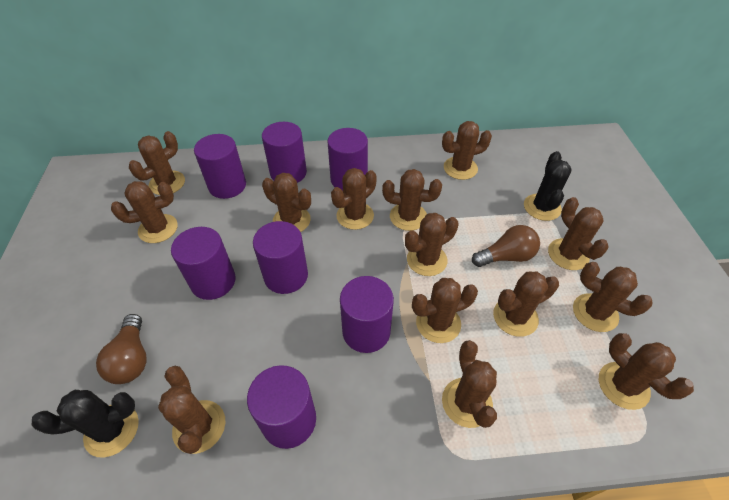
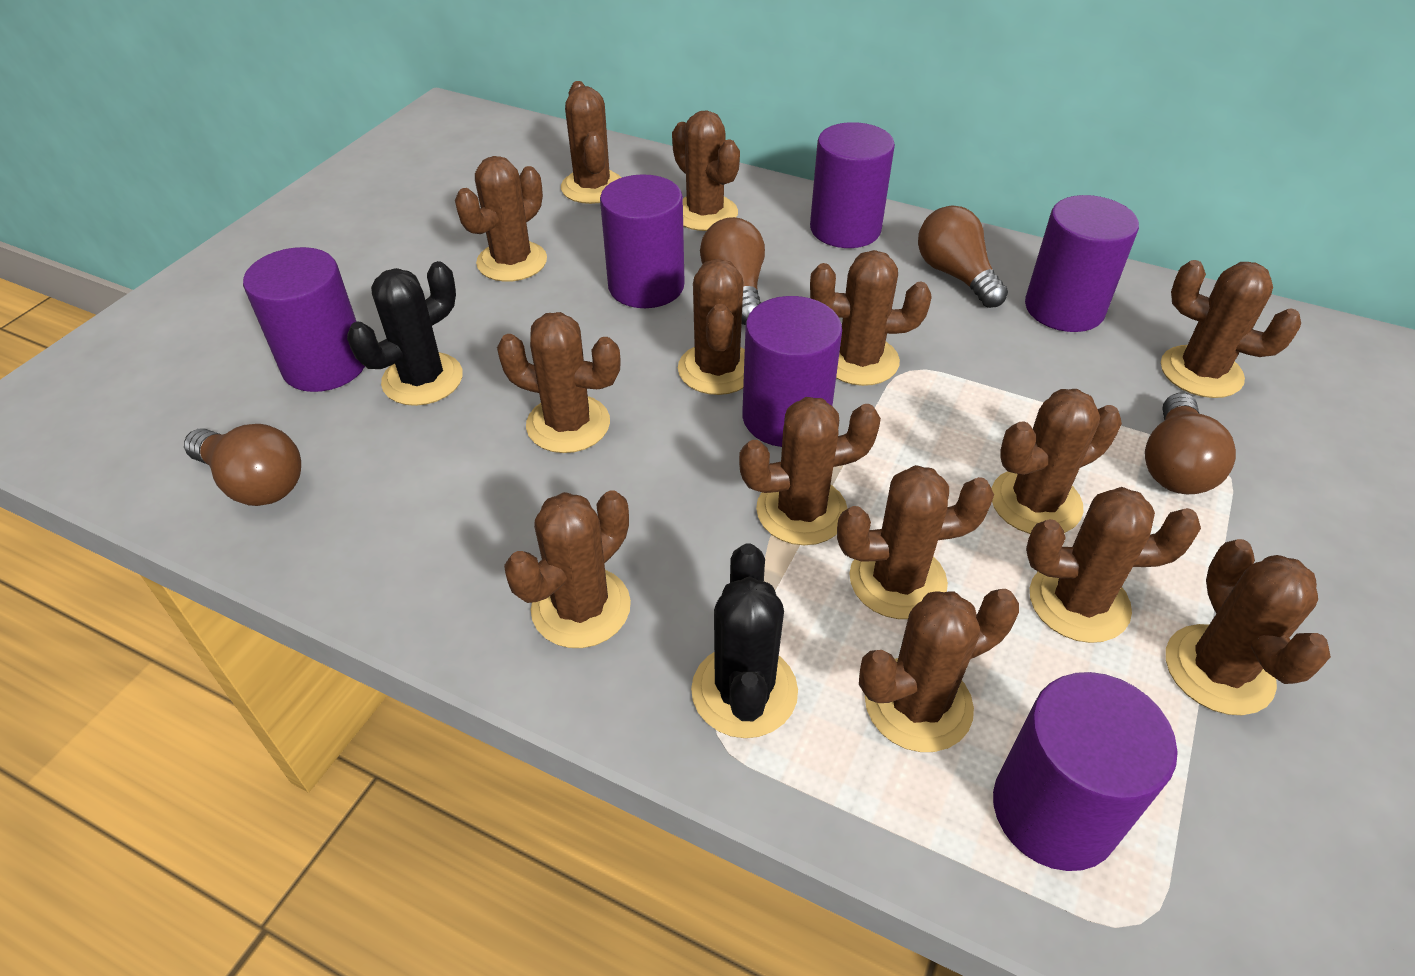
brown light bulb: [96,314,147,384] [472,225,540,267] = 2 -> [184,424,301,506] [700,217,765,325] [918,206,1008,308] [1145,393,1236,494] = 4
purple cylinder: [171,227,236,300] [194,134,246,199] [247,365,316,449] [253,221,308,294] [262,122,307,183] [327,128,368,190] [340,276,394,353] = 7 -> [243,247,365,392] [600,174,685,308] [742,296,842,447] [810,122,895,248] [993,672,1178,871] [1025,195,1139,332] = 6

